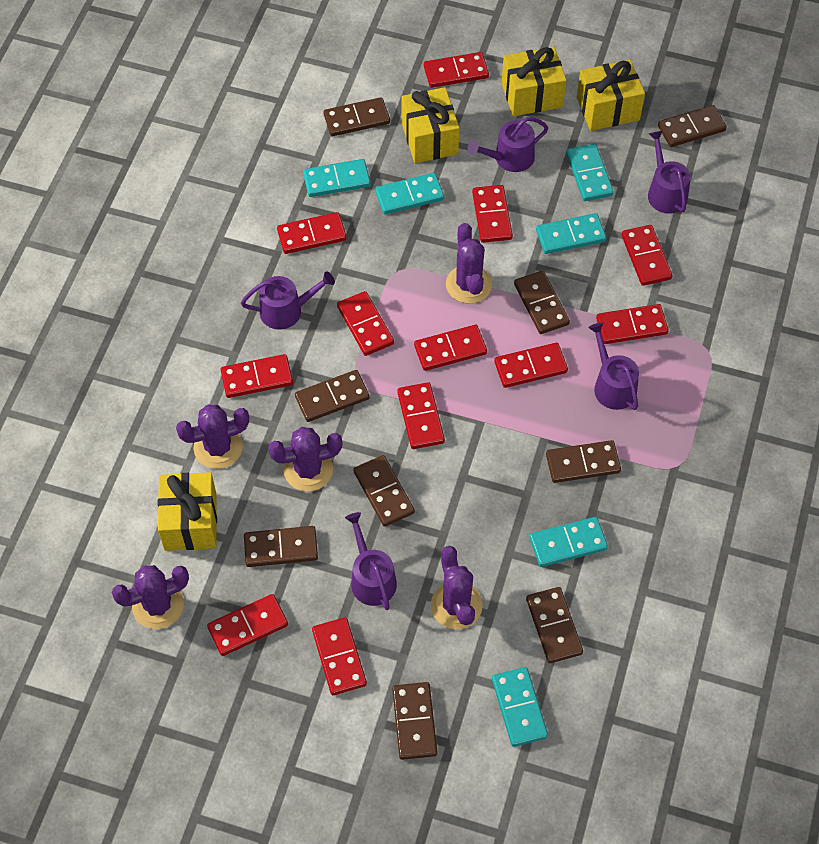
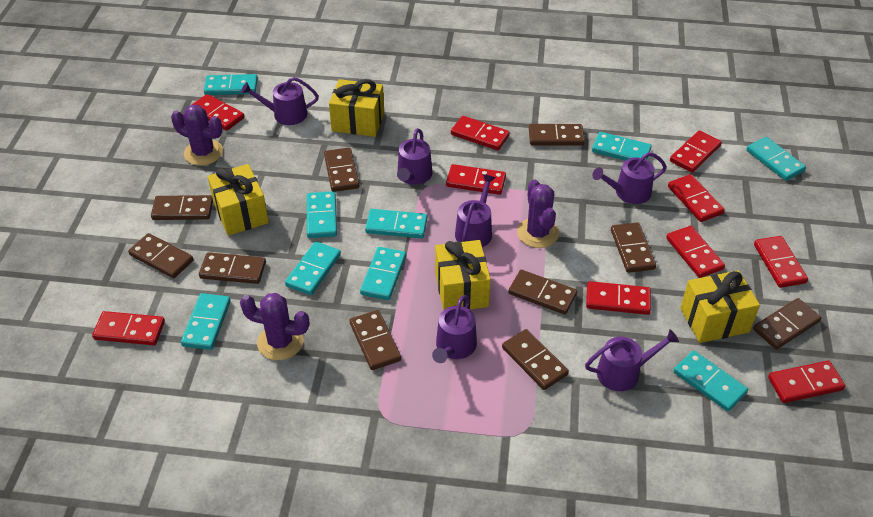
brown domino: [244,526,318,567] [295,370,370,422] [323,97,390,136] [353,455,415,527] [392,682,437,760] [514,271,570,334] [526,587,583,663] [546,440,621,483] [658,105,727,147] = 9 -> [128,233,193,278] [151,195,213,220] [199,252,266,284] [324,148,359,192] [350,310,401,370] [502,329,569,390] [508,270,577,315] [529,124,585,146] [611,222,656,273] [753,298,822,349] = 10
purple cactus: [112,565,189,629] [176,405,249,469] [268,427,342,492] [431,546,483,629] [446,223,492,304] = 5 -> [171,105,223,166] [240,293,309,360] [517,180,559,248] = 3
purple watering can: [241,271,335,330] [345,512,397,610] [468,117,548,172] [588,323,639,410] [648,131,691,214] = 5 -> [241,77,319,125] [397,128,433,185] [432,295,477,363] [455,174,496,247] [585,329,679,391] [592,152,667,204] = 6
red domino: [207,594,288,656] [221,354,293,398] [277,212,347,254] [312,617,367,695] [337,291,394,356] [397,382,445,449] [414,325,487,371] [424,52,489,88] [472,185,513,243] [494,343,568,388] [596,304,669,344] [622,225,672,286] = 12 -> [92,311,165,345] [192,94,245,131] [446,164,506,195] [451,116,510,150] [586,281,651,315] [666,226,725,278] [668,174,725,222] [670,130,722,173] [754,236,808,288] [768,360,846,403] = 10
turquoise domino: [303,159,371,197] [375,173,444,214] [492,667,548,747] [530,517,608,567] [536,213,606,254] [566,144,614,201] = 6 -> [181,293,231,350] [204,74,258,95] [285,242,341,295] [307,191,337,238] [360,247,406,300] [365,209,427,238] [592,132,652,161] [674,350,748,411] [746,137,806,181] = 9

